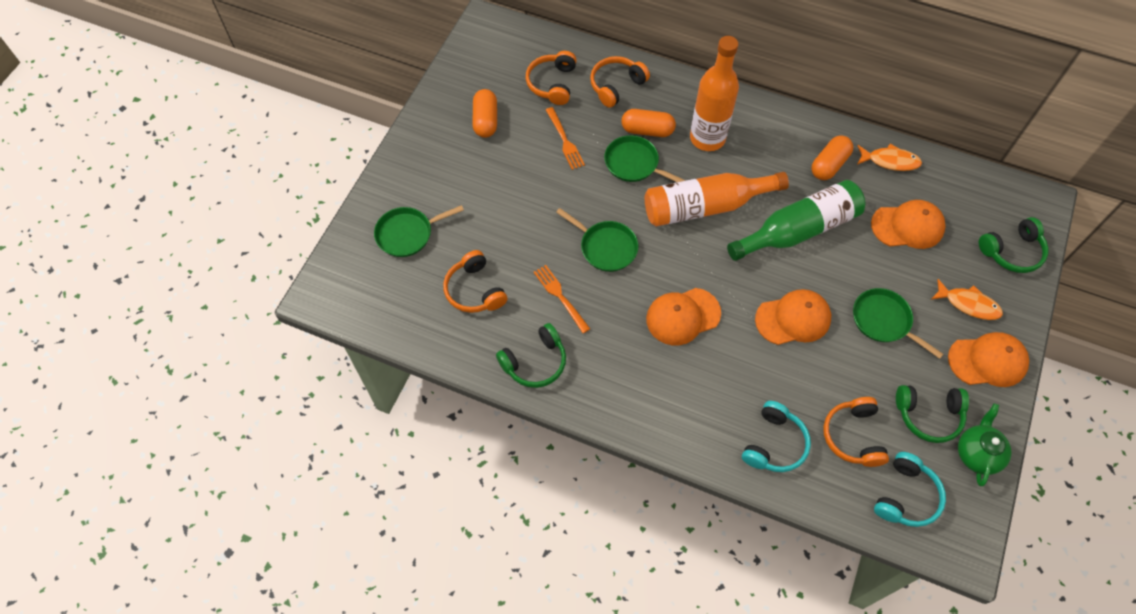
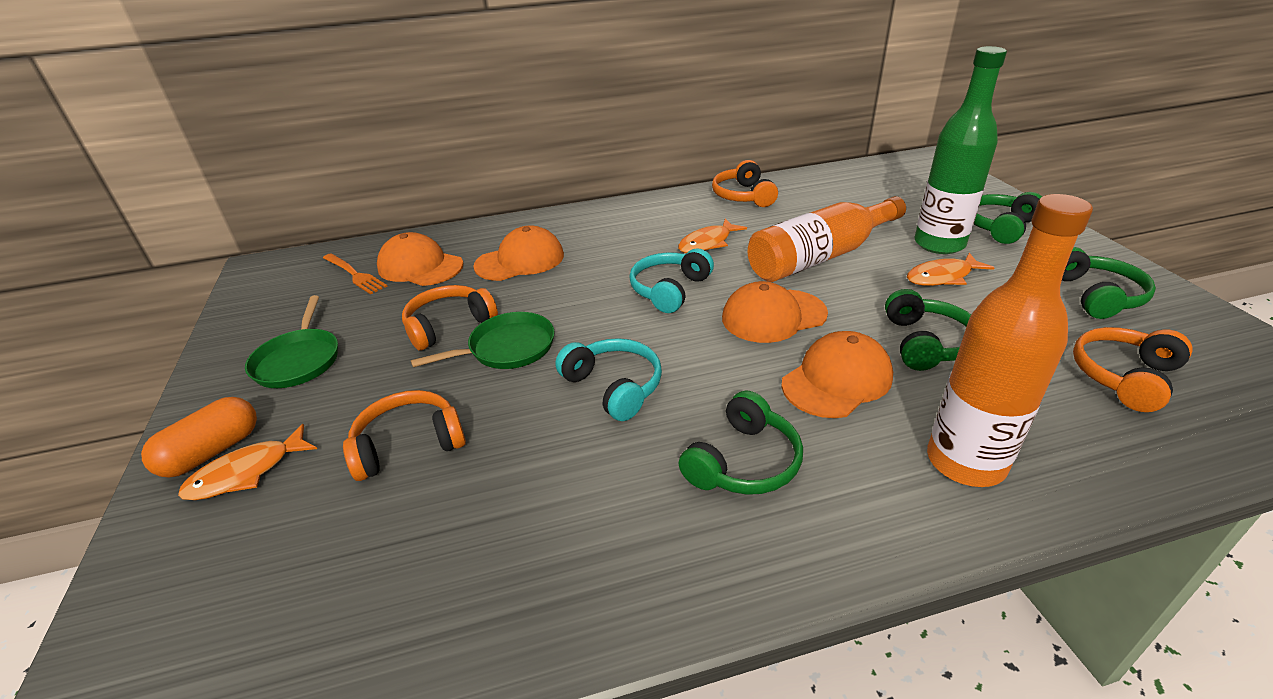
green headphones: [496,323,566,388] [896,385,969,443] [979,217,1049,273] = 3 -> [678,391,803,495] [885,289,971,371] [974,192,1042,244] [1062,247,1156,319] = 4
green pan: [374,205,464,257] [556,208,638,272] [604,135,686,182] [853,288,944,359] = 4 -> [245,295,338,388] [411,312,555,369] = 2
green teapot: [958,403,1012,486] = 1 -> none = 0
orange capsule: [472,89,497,138] [621,109,676,137] [811,135,853,180] = 3 -> [141,397,257,478] = 1
orange fish: [857,144,922,171] [931,279,1003,320] = 2 -> [178,424,317,500] [678,219,747,253] [907,253,994,286] = 3
orange fork: [534,265,590,334] [546,107,585,170] = 2 -> [323,253,388,294] = 1

